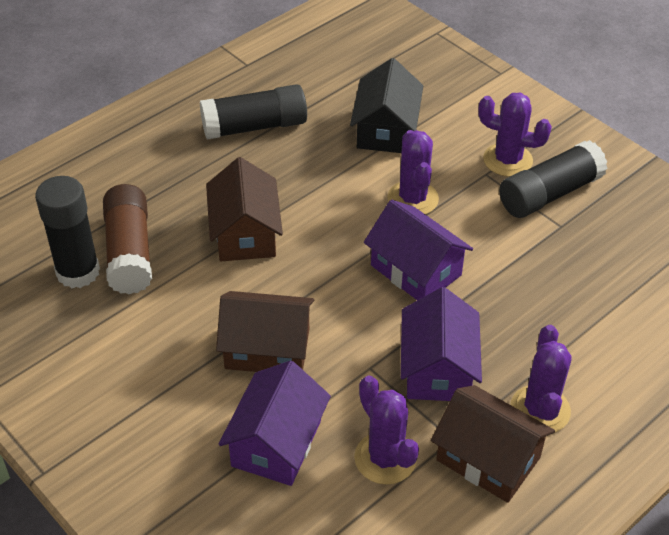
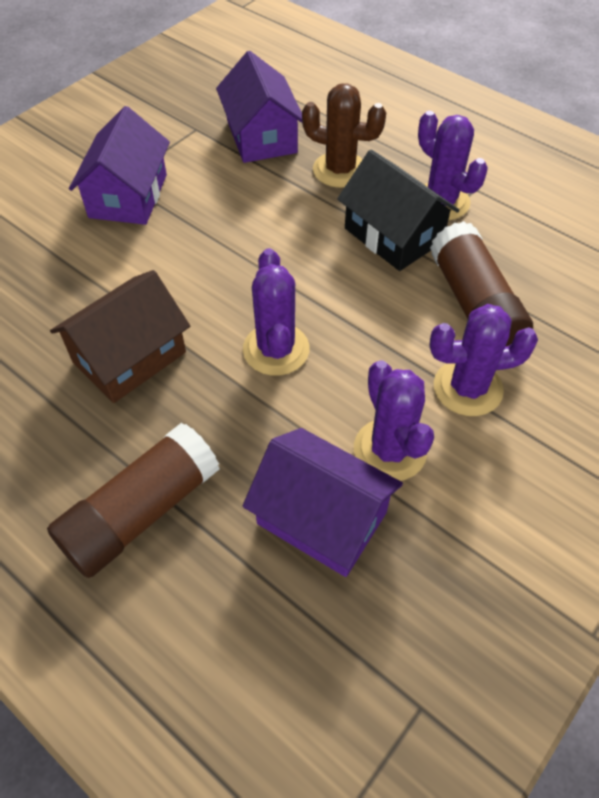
black glue stick: [35,176,100,288] [200,84,307,140] [499,140,608,218] = 3 -> none = 0
brown cactus: none = 0 -> [302,83,386,188] = 1
brown glue stick: [103,184,152,294] = 1 -> [47,423,220,578] [430,221,533,347] = 2
brown house: [206,157,283,261] [216,291,314,372] [431,385,555,503] = 3 -> [50,270,190,403] = 1

